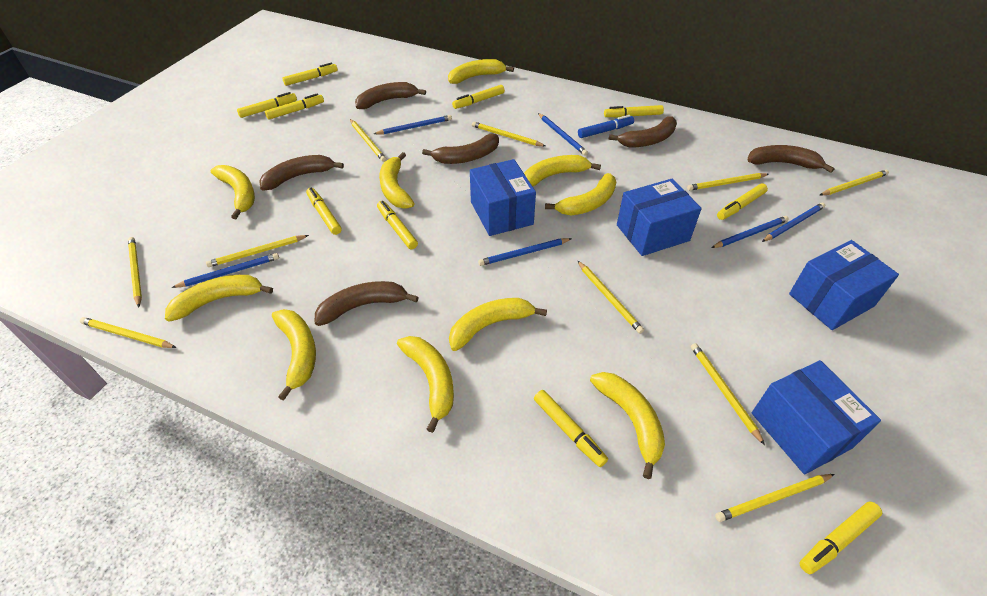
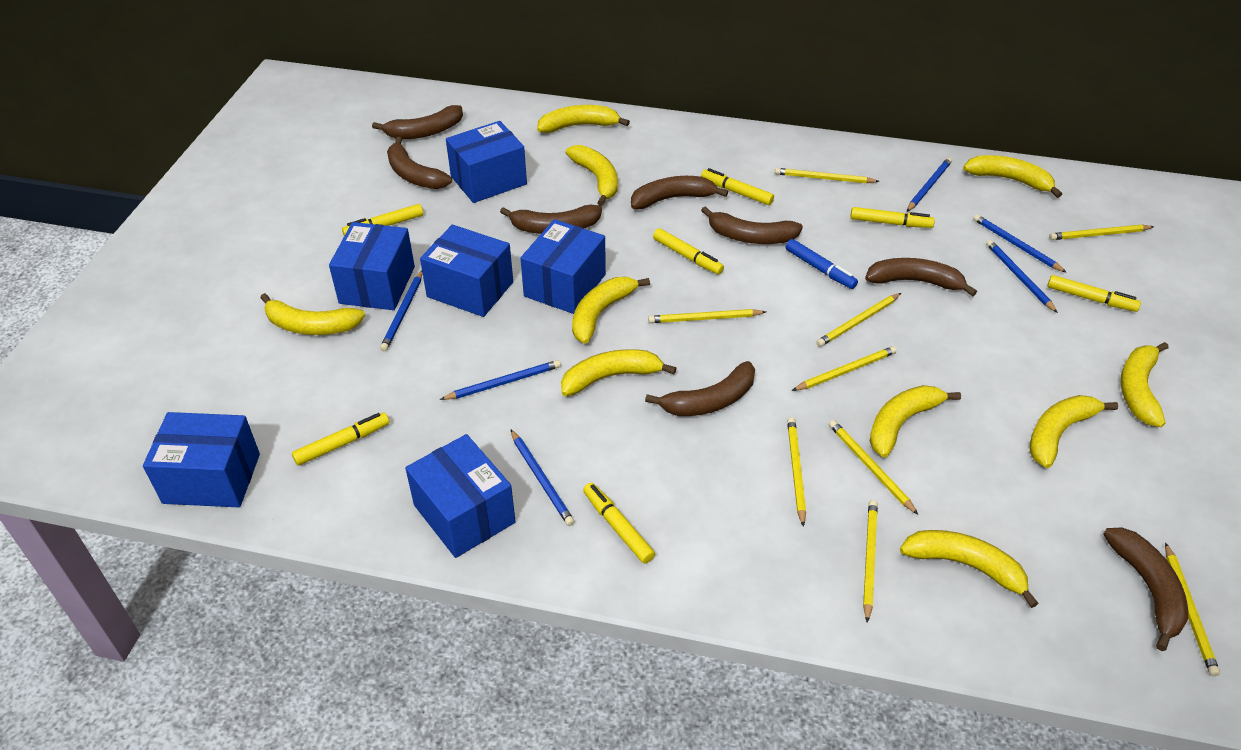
blue box: [470,159,536,236] [617,179,701,256] [752,360,881,474] [789,240,899,330] = 4 -> [143,412,260,507] [329,222,415,310] [405,434,516,558] [420,225,513,317] [446,121,527,203] [520,219,606,314] = 6
brown banana: [259,155,344,191] [315,281,419,326] [355,82,426,109] [422,134,499,164] [609,116,677,148] [748,145,835,173] = 6 -> [372,105,463,139] [387,137,452,189] [500,205,602,234] [631,176,728,209] [645,361,755,416] [701,206,803,244] [865,258,977,296] [1103,527,1188,651] = 8
yellow marker: [237,92,297,118] [265,94,324,120] [282,63,338,86] [306,188,342,235] [377,201,418,249] [452,85,505,109] [534,390,608,467] [604,105,664,117] [717,184,768,220] [799,502,882,574] = 10 -> [292,413,390,466] [342,204,423,236] [583,483,655,564] [653,228,724,274] [701,168,774,205] [850,207,935,228] [1047,275,1141,312] = 7
yellow pencil: [80,317,177,348] [128,237,142,307] [206,235,309,267] [350,119,386,162] [472,122,545,146] [578,261,644,334] [687,173,769,191] [691,343,765,445] [715,474,835,522] [820,170,889,195] = 10 -> [648,309,766,323] [775,168,880,183] [787,417,806,527] [792,346,897,391] [816,293,901,347] [829,420,918,515] [863,500,878,623] [1049,225,1154,240] [1165,542,1220,676] = 9

